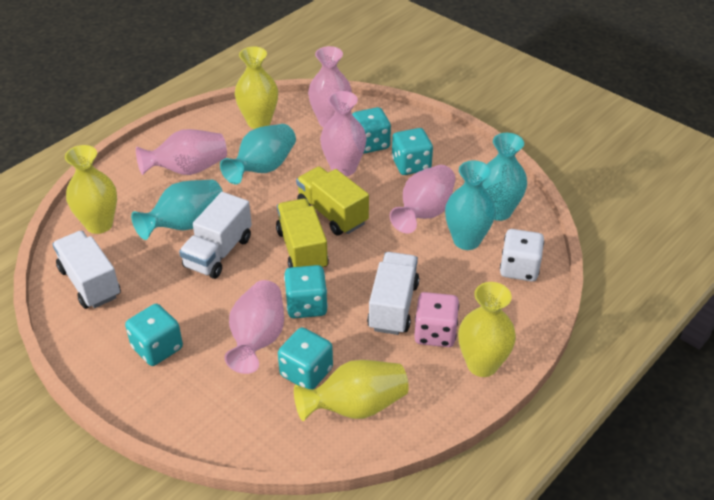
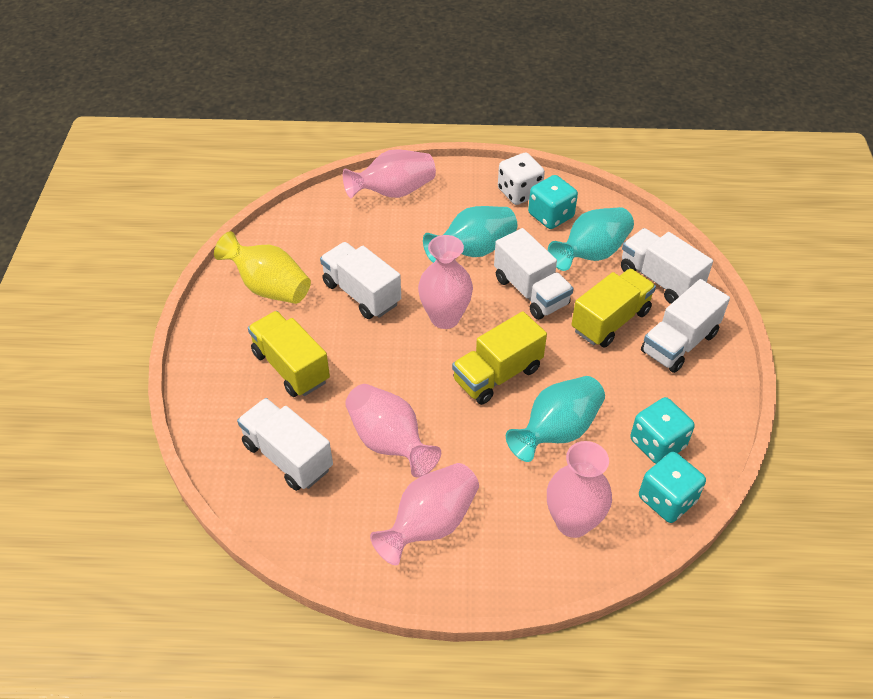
pink dice: [414,292,459,347] = 1 -> none = 0
turquoise dice: [125,304,183,366] [278,327,333,389] [284,265,328,318] [352,107,391,154] [392,128,433,175] = 5 -> [528,175,578,229] [630,397,695,464] [639,452,706,523] = 3
turquoise vase: [131,180,223,240] [220,124,296,184] [445,160,496,250] [482,133,527,221] = 4 -> [423,206,517,263] [506,376,605,462] [548,207,634,271] = 3
white truck: [52,231,121,309] [179,192,252,279] [367,252,419,335] = 3 -> [237,398,333,491] [320,242,401,319] [494,228,573,320] [621,228,713,304] [641,279,730,373] = 5
yellow truck: [276,198,329,268] [296,166,369,235] = 2 -> [248,311,330,397] [452,311,547,405] [571,269,656,348] = 3
yellow vase: [65,145,117,234] [235,47,278,129] [294,360,409,421] [458,282,516,377] = 4 -> [214,231,311,304] = 1

